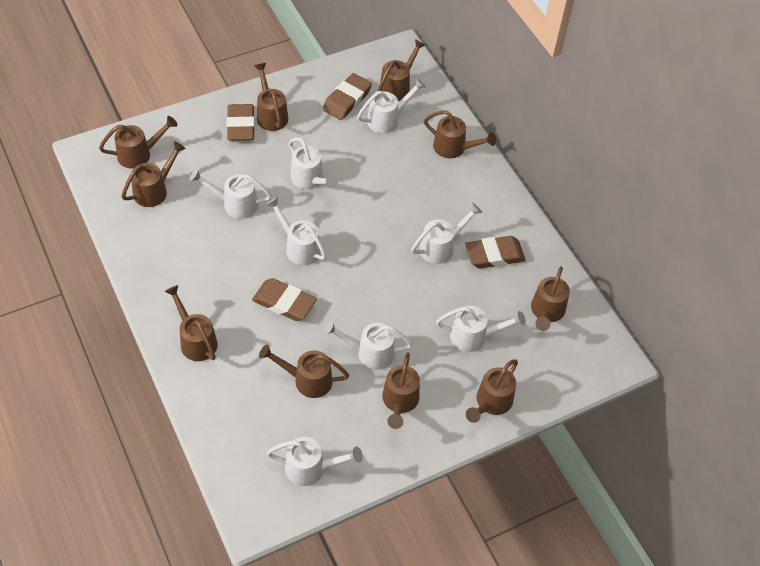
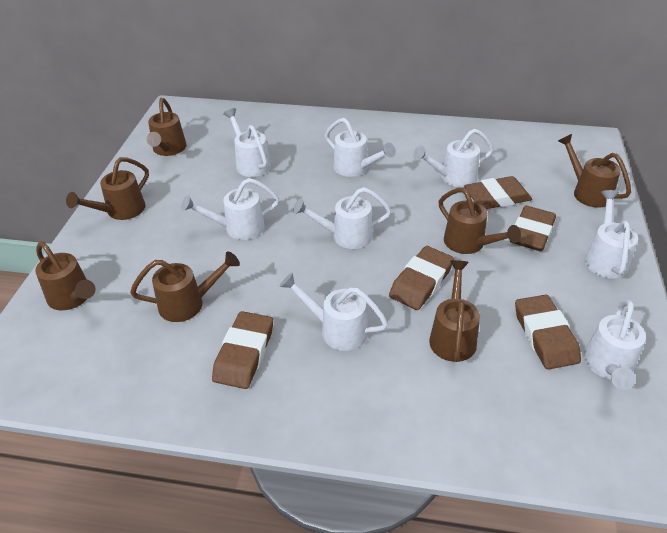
brown eraser: [227,104,255,141] [252,278,317,321] [323,73,372,120] [465,236,526,269] = 4 -> [212,311,273,389] [389,246,454,310] [464,176,532,209] [510,206,556,251] [515,295,581,370] = 5
brown watering can: [99,116,178,169] [121,141,186,207] [165,285,218,361] [254,63,288,131] [259,345,349,398] [378,39,425,101] [382,352,420,429] [424,110,496,158] [466,359,518,423] [531,266,570,331] = 10 -> [35,242,95,310] [66,157,149,220] [130,251,240,322] [146,98,187,156] [429,260,480,362] [438,188,521,254] [558,134,631,208] = 7

